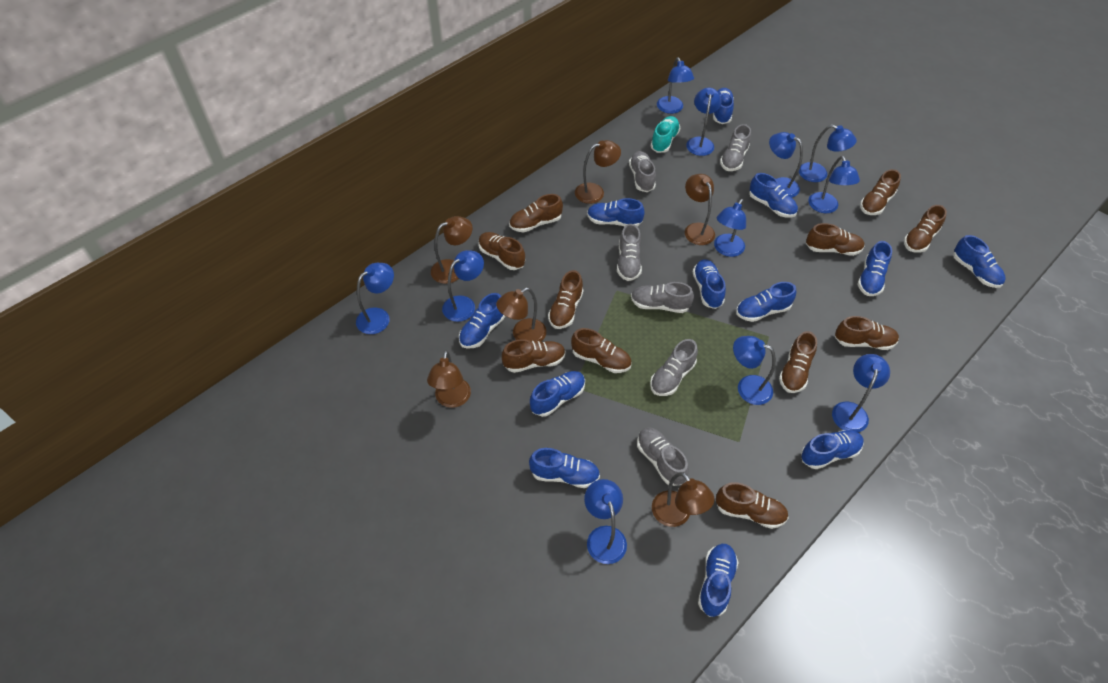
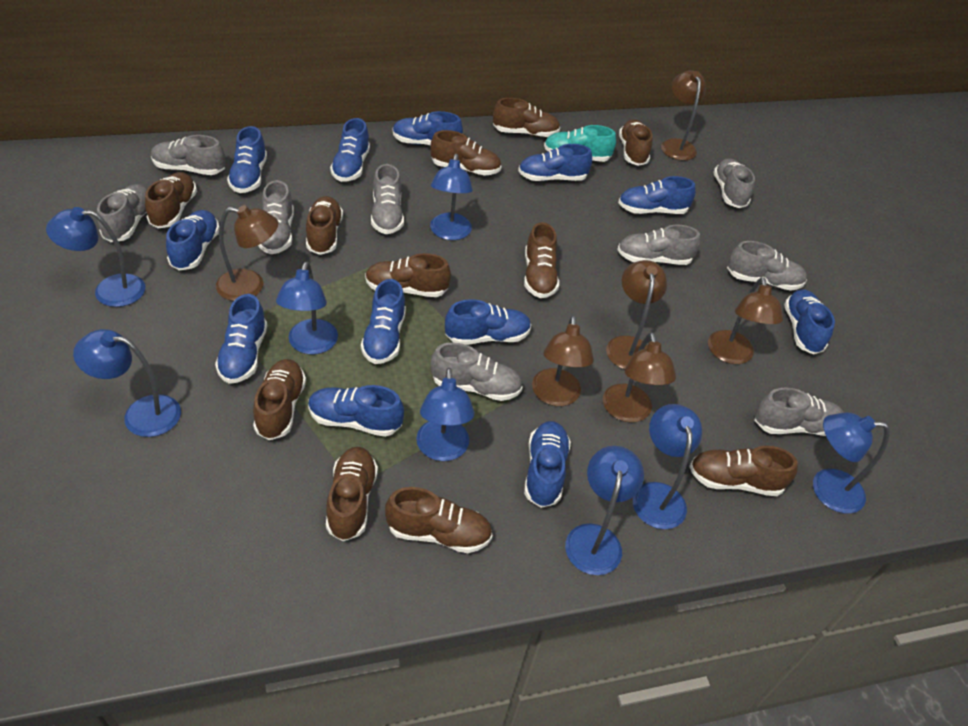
blue lamp: [356,263,394,334] [442,250,484,322] [584,479,627,564] [657,57,694,114] [686,88,721,156] [714,199,746,257] [733,336,776,405] [769,132,803,198] [799,125,857,182] [808,156,860,213] [832,354,890,432] = 11 -> [46,207,145,307] [73,329,181,437] [276,262,338,354] [416,368,475,461] [430,154,473,240] [565,446,644,575] [633,404,702,529] [813,412,890,514] = 8
grey shoe: [617,224,642,281] [629,151,656,192] [631,282,694,313] [637,427,689,486] [650,339,698,396] [720,124,751,171] = 6 -> [97,184,147,242] [151,135,225,175] [258,180,294,254] [371,164,404,234] [431,342,523,401] [617,225,700,265] [713,158,755,208] [727,241,807,291] [754,388,844,436] = 9

